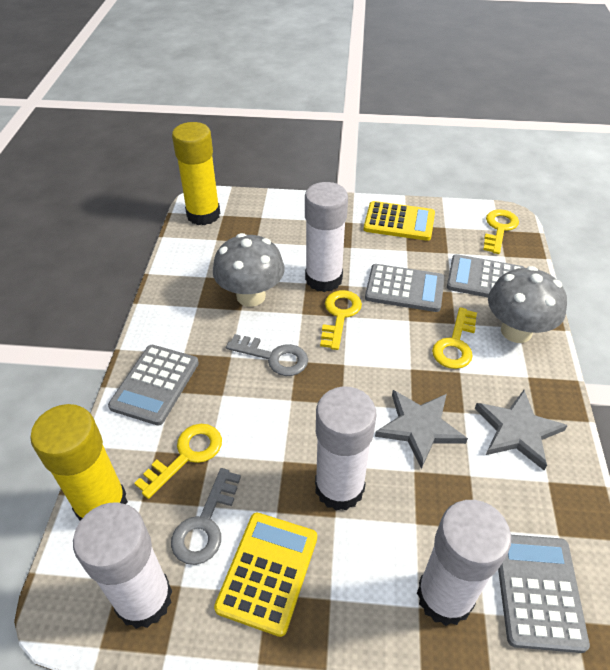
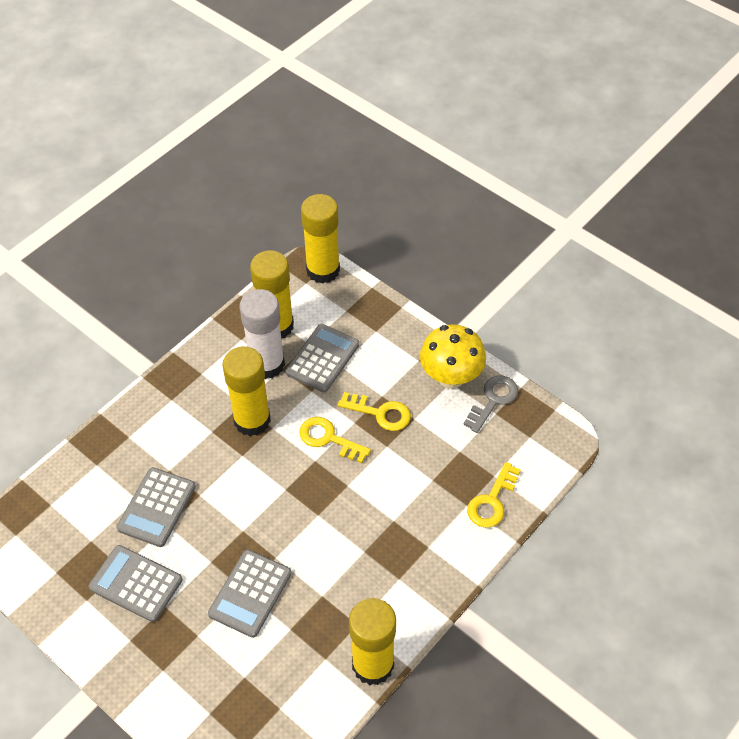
grey key: [171,468,241,565] [226,334,308,376] = 2 -> [463,376,518,433] = 1
grey mushroom: [213,233,284,307] [488,266,567,343] = 2 -> none = 0
grey star: [375,390,468,469] [475,390,568,470] = 2 -> none = 0
white glue stick: [73,503,172,629] [305,182,348,292] [315,387,376,511] [417,500,511,626] = 4 -> [239,289,285,379] = 1
yellow calculator: [214,512,317,637] [364,201,435,241] = 2 -> none = 0
yellow glue stick: [30,404,128,521] [172,122,220,225] = 2 -> [222,346,271,436] [250,250,294,338] [301,194,340,284] [349,598,396,685] = 4
yellow key: [134,424,222,499] [320,290,362,350] [432,307,477,369] [483,209,519,254] = 4 -> [299,417,371,463] [337,392,411,431] [467,462,521,528] = 3
yellow mushroom: none = 0 -> [420,324,486,389] = 1

